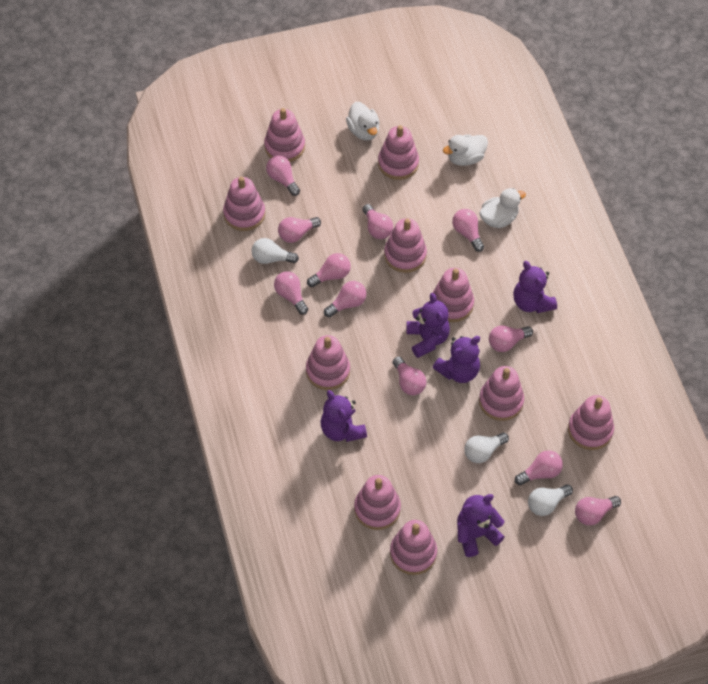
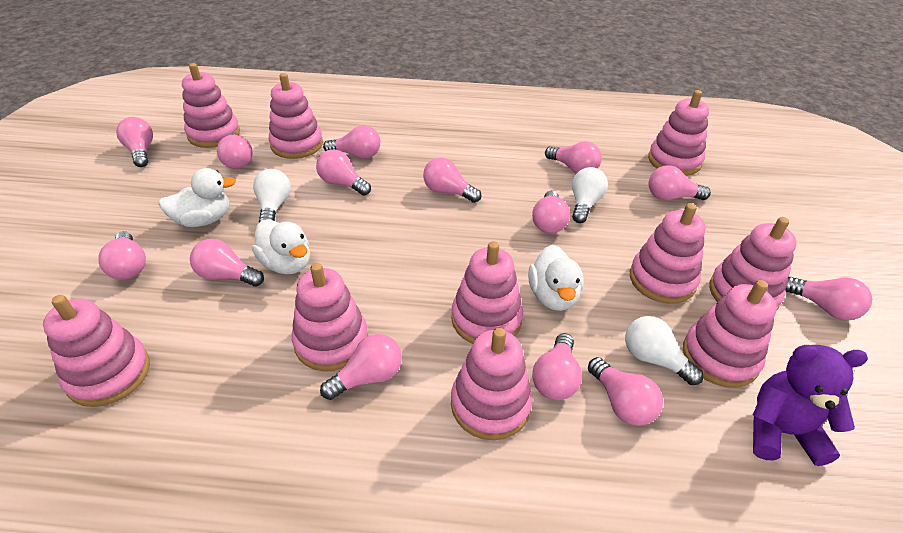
pink light bulb: [266,156,300,196] [274,271,308,315] [278,217,321,243] [307,253,351,287] [324,281,366,317] [362,204,393,239] [393,357,426,395] [452,209,484,252] [489,325,533,352] [515,450,563,485] [575,496,621,525] = 11 -> [98,231,146,280] [116,117,153,167] [190,239,264,287] [217,134,252,169] [316,149,371,196] [320,334,402,400] [323,125,380,159] [423,158,481,203] [532,190,570,233] [532,333,582,400] [545,141,602,173] [588,357,663,426] [649,165,711,200] [785,277,872,320] = 14
purple teddy bear: [320,390,367,442] [406,293,450,358] [432,336,480,383] [457,494,505,557] [513,261,557,313] = 5 -> [753,345,868,466] = 1

